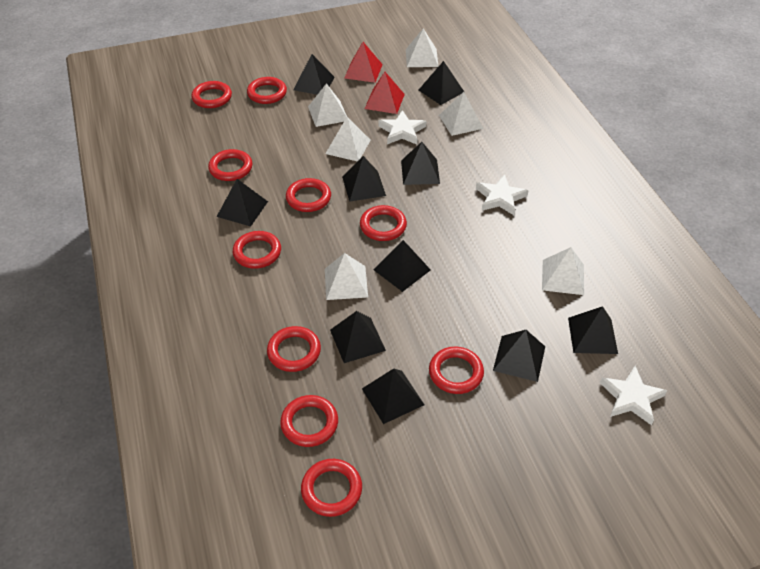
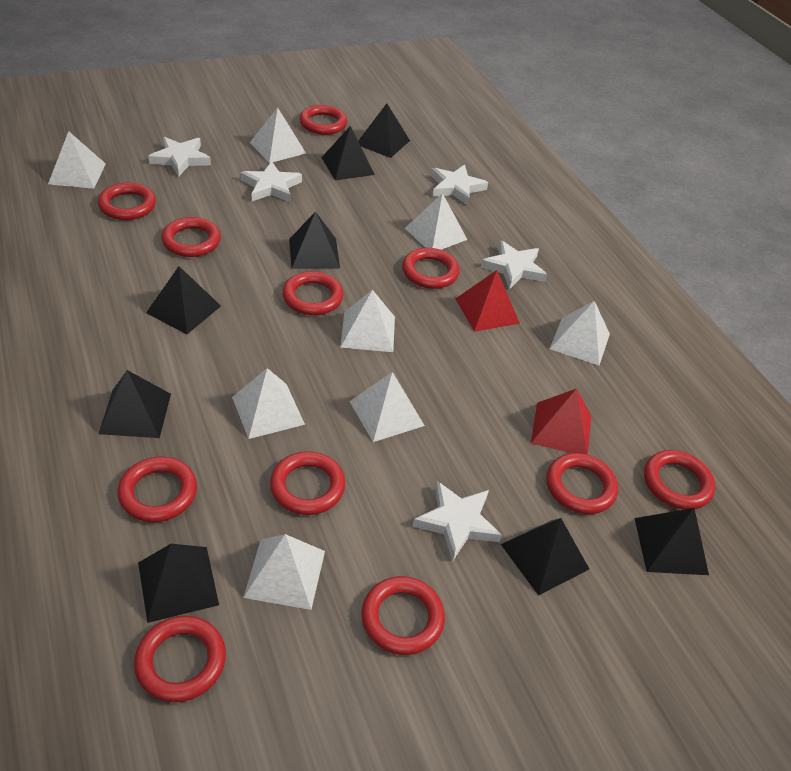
black pyramid: [217,179,268,227] [293,54,335,95] [330,311,386,363] [342,156,386,202] [362,368,424,424] [374,240,431,292] [401,142,440,185] [419,61,464,105] [493,330,545,382] [568,306,618,354] = 10 -> [98,370,171,438] [138,544,219,623] [146,266,221,334] [289,211,340,269] [321,126,375,180] [358,103,410,158] [501,518,589,596] [635,508,709,575] = 8
red ring: [191,81,232,108] [208,149,253,181] [233,231,281,269] [247,77,287,104] [267,326,321,372] [280,395,338,447] [286,178,331,212] [301,459,362,517] [360,205,407,241] [429,347,484,394] = 10 -> [98,182,156,220] [117,456,197,522] [134,615,226,703] [161,217,221,257] [270,451,345,515] [282,271,343,315] [299,105,347,135] [361,576,445,655] [402,248,460,289] [546,453,618,514] [644,450,715,510] = 11
white pyramid: [308,83,347,127] [325,117,371,162] [325,253,368,300] [406,28,438,67] [439,92,483,136] [542,247,584,295] = 6 -> [48,131,106,189] [232,368,305,439] [243,534,325,610] [250,107,306,163] [340,290,395,352] [349,372,425,442] [405,193,467,250] [550,301,610,366] = 8
white star: [378,110,426,145] [476,174,529,215] [600,366,668,425] = 3 -> [148,137,211,176] [241,161,302,202] [413,481,502,561] [431,164,488,205] [481,240,547,289] = 5

